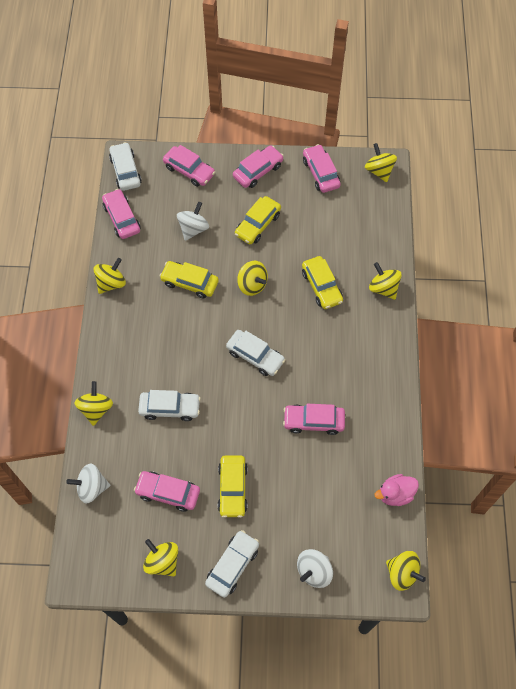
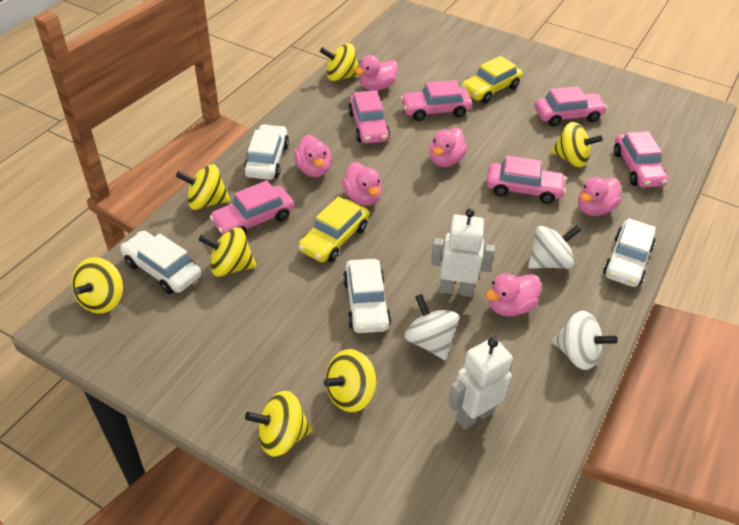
pink duck: [375,474,419,506] = 1 -> [294,135,332,177] [342,162,382,206] [355,55,398,91] [429,128,468,167] [485,274,541,316] [578,177,621,216] = 6
white robot: none = 0 -> [430,208,495,297] [448,337,513,429] = 2
yellow car: [160,261,219,299] [218,456,248,518] [235,196,281,244] [302,256,343,309] = 4 -> [298,197,369,262] [461,56,523,103] = 2

